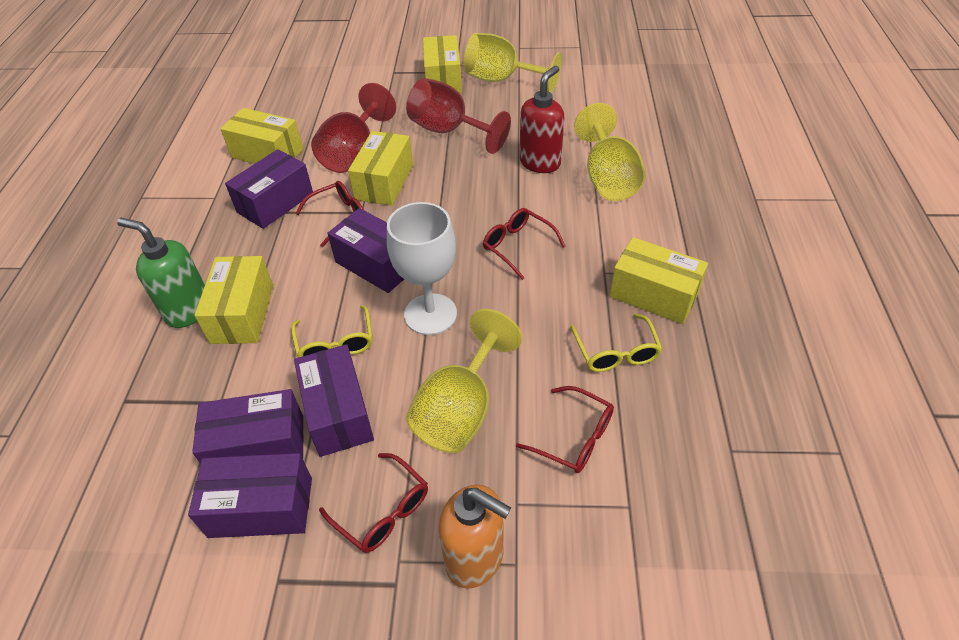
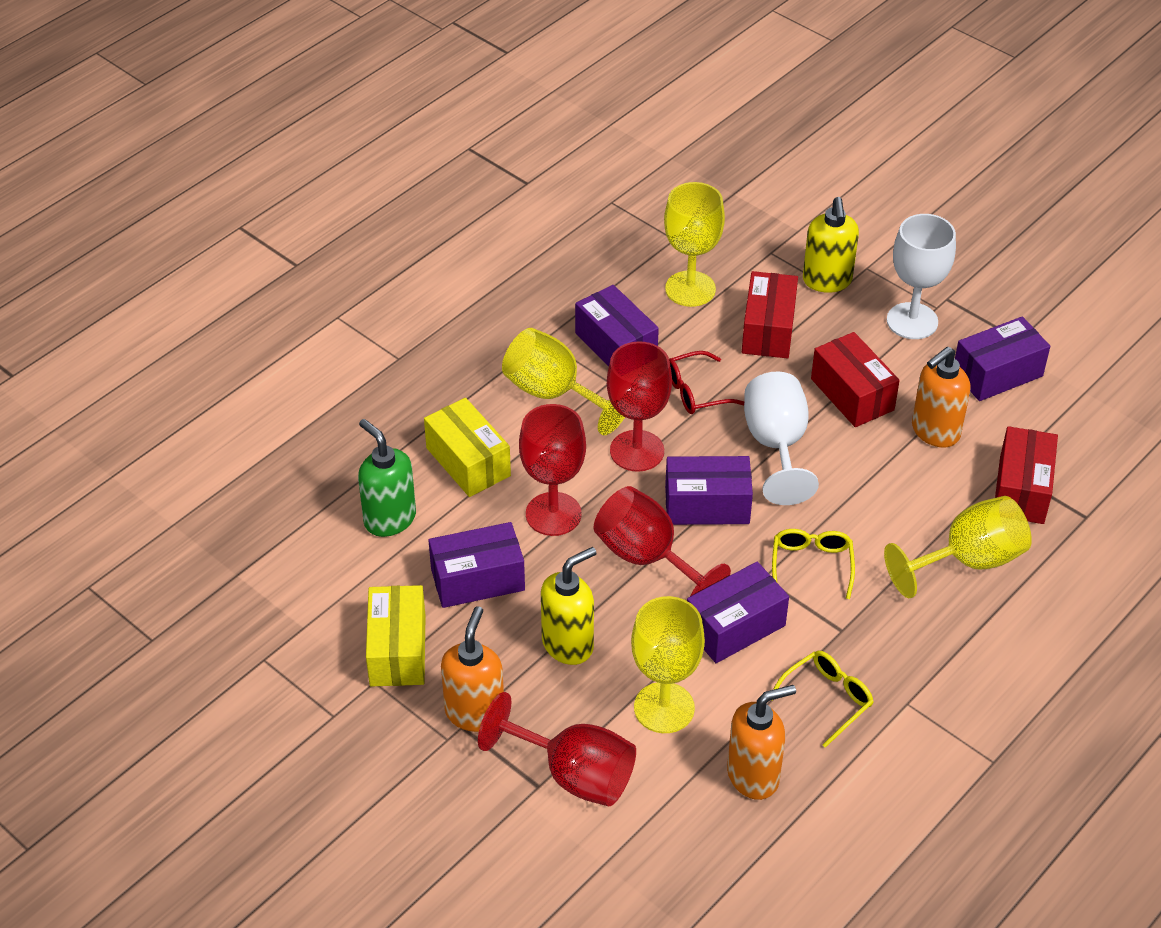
orange soap dispenser: [439,485,511,589] = 1 -> [441,606,504,732] [727,685,796,800] [912,347,971,447] = 3
red box: none = 0 -> [742,271,798,358] [811,332,900,427] [995,426,1058,524] = 3
red glasses: [295,181,364,247] [319,453,428,553] [483,208,566,280] [516,386,614,473] = 4 -> [669,351,744,414] = 1
red goblet: [311,83,396,173] [406,78,511,154] = 2 -> [478,692,636,806] [519,404,586,536] [593,486,731,596] [607,341,672,472] = 4
red soap dispenser: [520,66,565,173] = 1 -> none = 0
white goblet: [387,202,457,335] = 1 -> [744,371,819,505] [887,214,956,339] = 2
yellow box: [194,256,273,344] [220,108,303,164] [348,131,413,206] [423,35,462,93] [609,237,708,324] = 5 -> [366,585,426,686] [424,398,511,497] = 2
yellow goblet: [406,309,522,453] [464,33,562,93] [574,103,646,201] = 3 -> [502,328,625,435] [631,596,705,733] [664,182,725,307] [884,496,1032,598] = 4
yellow soap dispenser: none = 0 -> [541,547,596,665] [803,197,859,293] = 2

